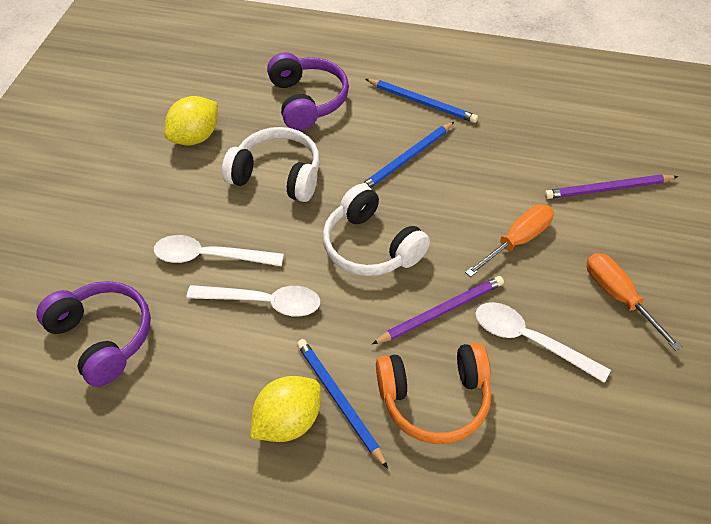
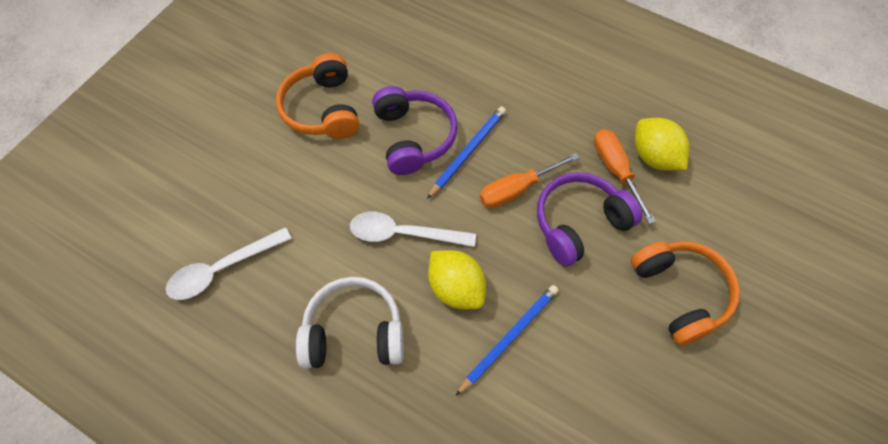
blue pencil: [297,339,388,469] [362,122,454,188] [365,79,478,123] = 3 -> [427,107,506,199] [456,285,559,396] = 2
orange headphones: [376,342,491,444] = 1 -> [276,53,359,139] [631,241,740,346] = 2
purple pencil: [372,276,504,344] [545,174,678,199] = 2 -> none = 0
white headphones: [222,127,320,202] [323,184,430,276] = 2 -> [296,277,404,369] = 1
white spoon: [154,235,284,266] [186,285,320,317] [476,302,611,383] = 3 -> [166,227,292,300] [350,212,476,247] = 2

